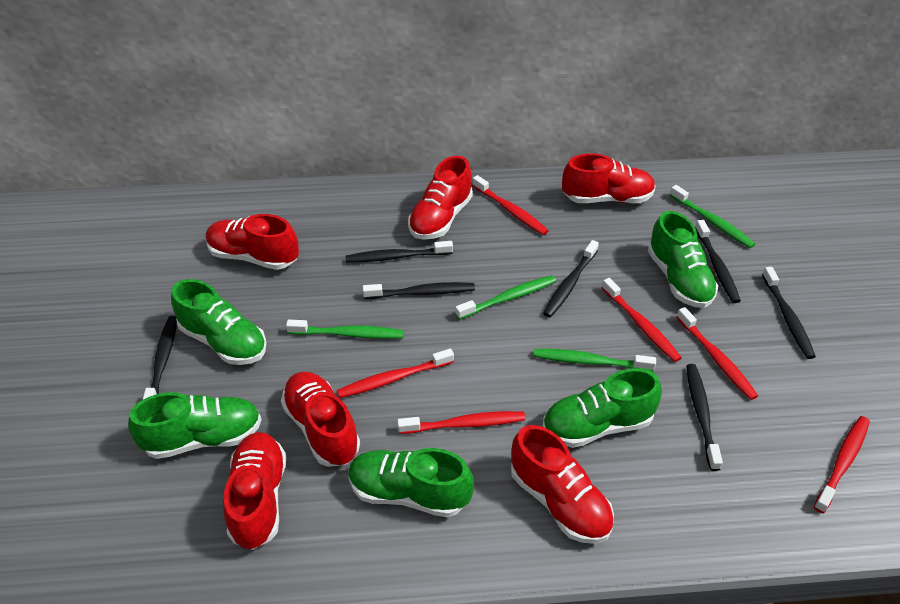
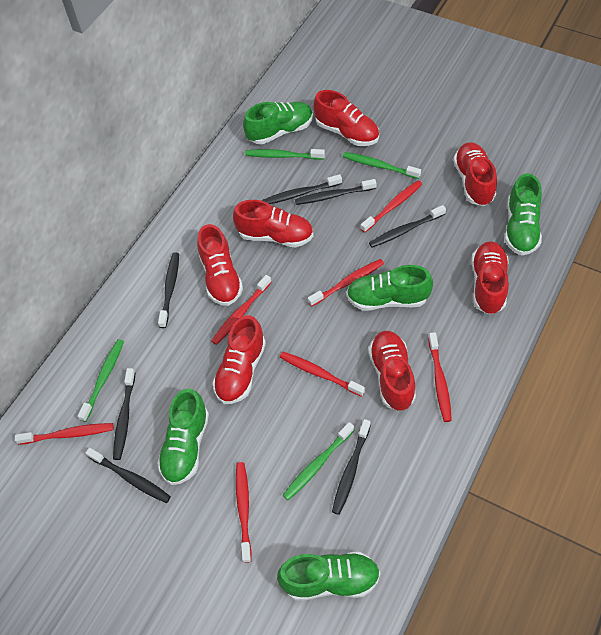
red shoe: [206,214,299,270] [223,432,286,550] [281,372,360,467] [408,156,473,240] [511,425,614,544] [562,153,656,203] = 6 -> [197,224,243,306] [213,315,266,404] [233,200,313,247] [313,90,379,146] [368,331,416,411] [453,142,497,206] [471,241,509,314] = 7
red toothbrush: [337,348,454,398] [397,411,525,434] [472,175,548,235] [602,278,682,362] [676,307,758,400] [814,416,870,513] = 6 -> [15,423,114,445] [211,275,272,345] [236,462,252,563] [280,352,365,397] [308,259,384,307] [361,181,422,233] [428,332,452,422] = 7

